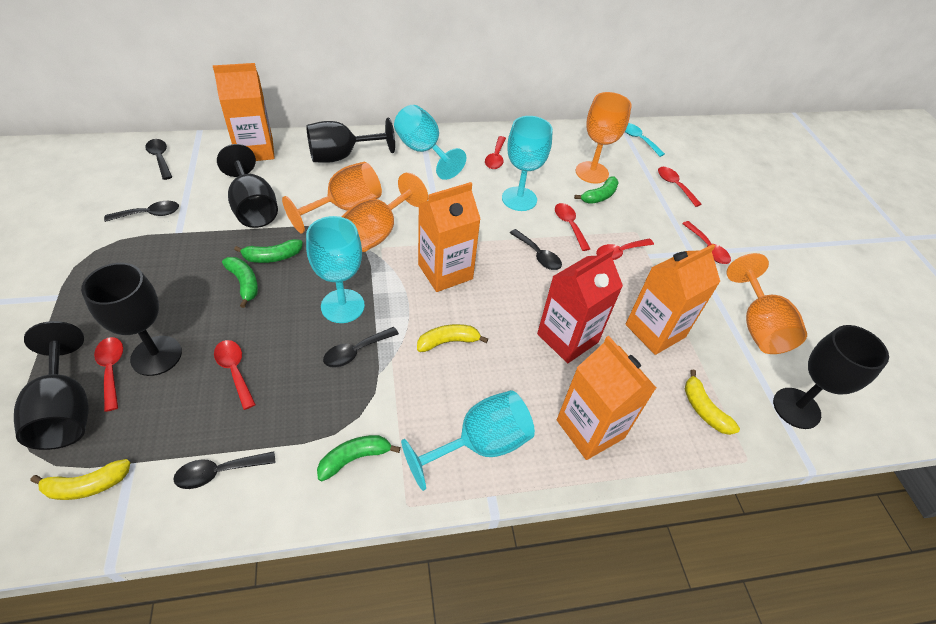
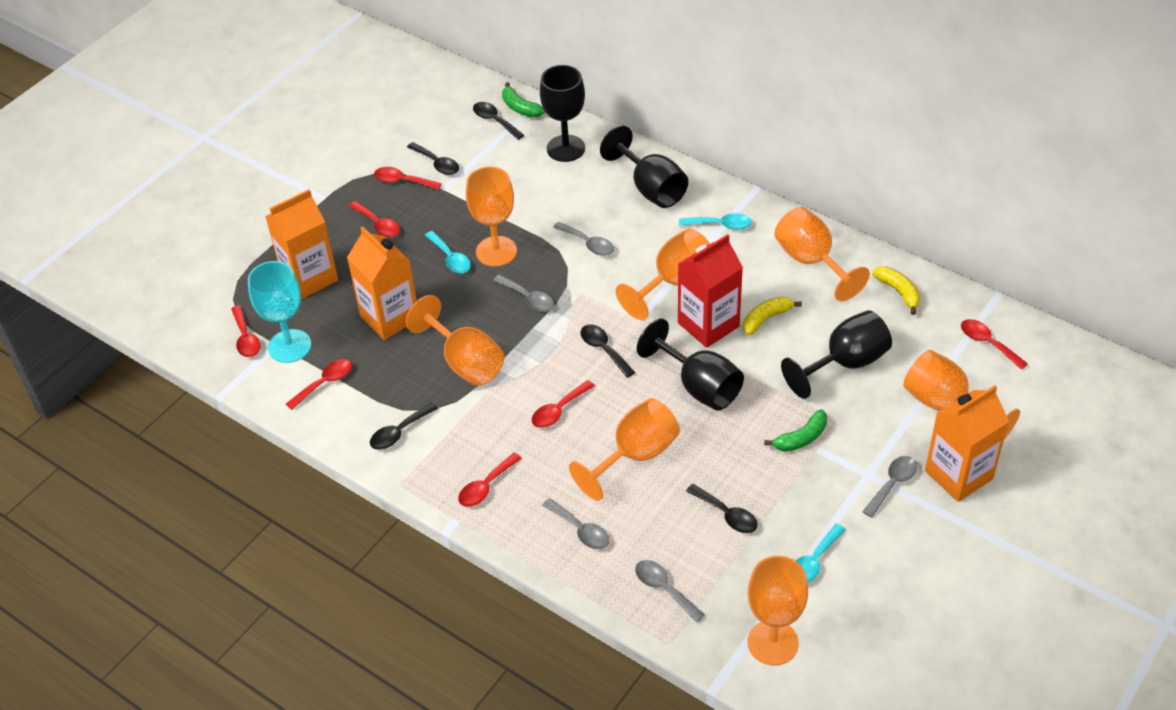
black goblet: [14,321,89,450] [81,263,182,376] [217,144,278,228] [306,118,395,163] [773,325,889,429] = 5 -> [540,65,585,162] [600,126,688,208] [637,319,744,410] [781,310,892,399] = 4
green banana: [222,257,258,308] [234,239,303,263] [317,435,400,481] [574,176,619,204] = 4 -> [502,82,545,117] [764,409,827,452] = 2
grey spoon: none = 0 -> [493,275,554,312] [542,498,609,549] [553,222,614,256] [635,560,705,622] [862,456,917,518] = 5
orange carton: [213,63,275,161] [418,182,481,292] [557,336,656,460] [625,244,720,355] = 4 -> [265,189,338,299] [347,226,417,340] [925,385,1009,502] = 3
orange goblet: [282,162,382,233] [342,173,428,252] [576,92,632,184] [726,253,807,354] = 4 -> [406,295,504,386] [466,167,517,267] [569,398,680,501] [616,229,710,320] [747,556,808,665] [774,207,870,302] [904,350,1020,439] = 7
turquoise goblet: [306,216,365,323] [394,105,466,180] [401,390,535,491] [502,116,553,211] = 4 -> [248,261,311,363] = 1
turquoise spoon: [625,123,665,157] = 1 -> [425,231,471,273] [679,213,752,230] [796,524,846,583] = 3
yellow banana: [31,459,131,500] [417,324,488,352] [685,369,740,435] = 3 -> [743,296,802,335] [872,267,920,315] = 2

